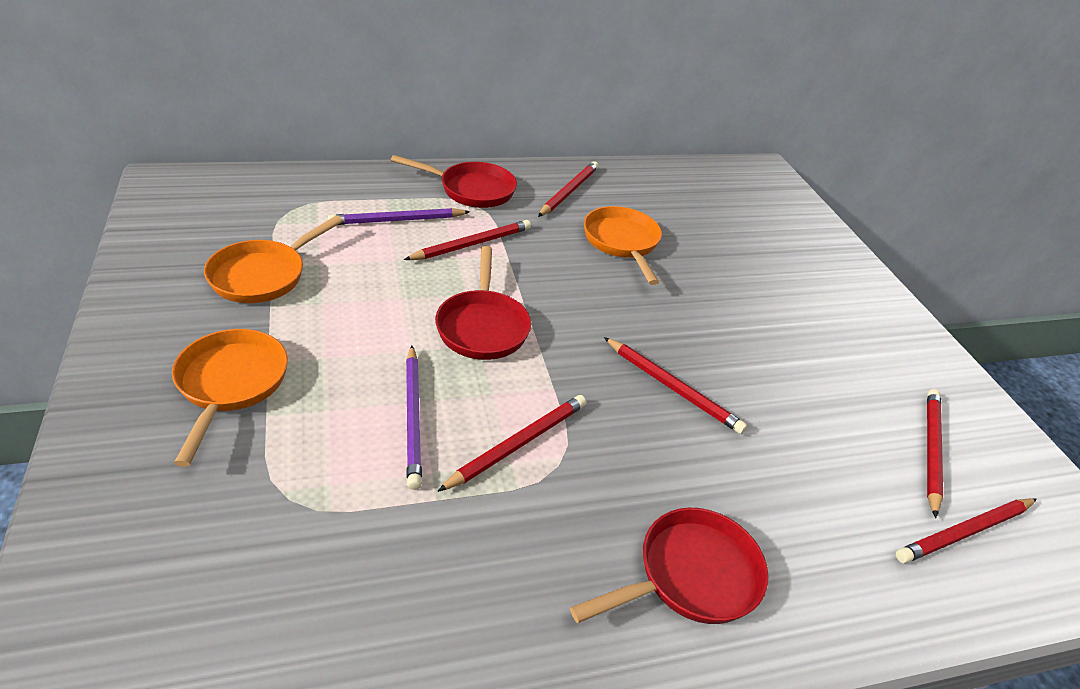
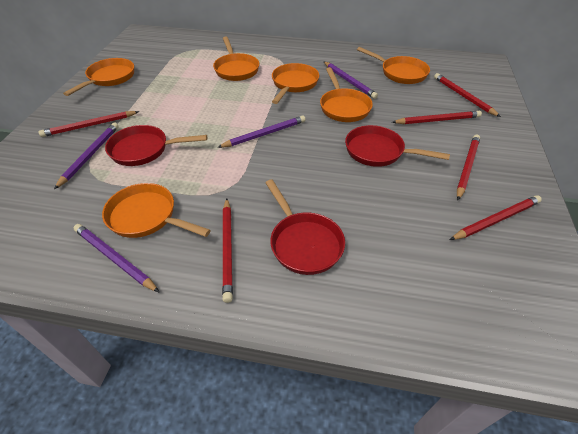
orange pan: [172,329,288,467] [204,215,343,303] [584,206,662,285] = 3 -> [63,58,134,96] [102,183,211,238] [213,37,259,81] [272,63,319,104] [320,67,373,122] [357,47,430,84] = 6
purple pencil: [328,208,470,225] [406,345,422,490] = 2 -> [54,122,119,189] [74,224,160,293] [217,115,306,148] [323,61,378,99] = 4

